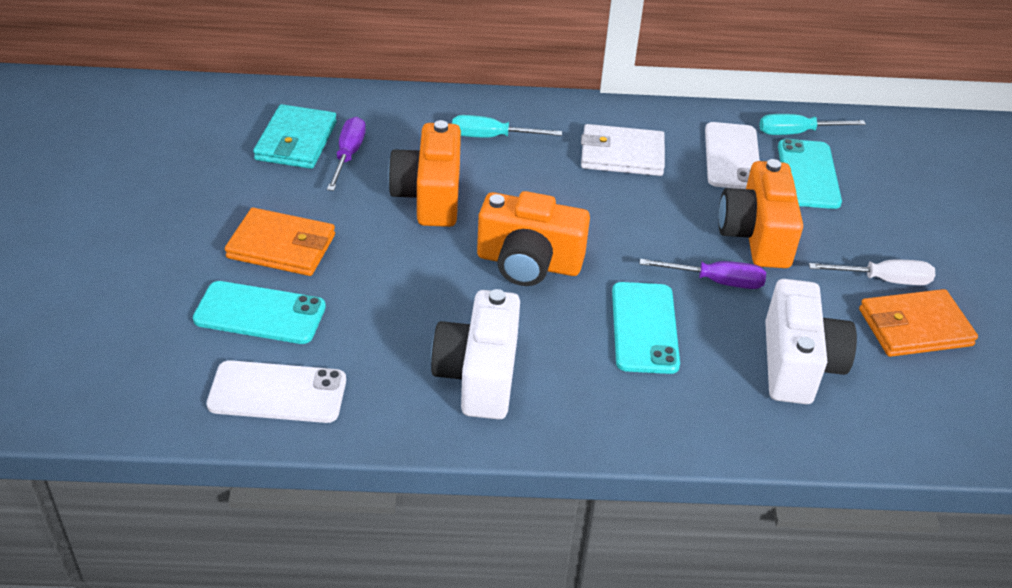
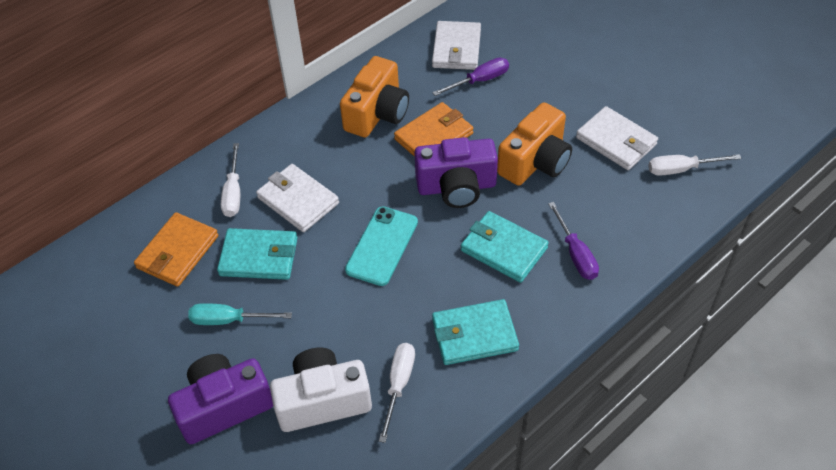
orange camera: [388,120,461,227] [477,191,590,286] [718,159,803,268] = 3 -> [340,56,409,138] [497,102,572,186] = 2
purple camera: none = 0 -> [168,354,273,444] [414,137,498,208] = 2
turquoise phone: [193,281,326,344] [612,282,680,374] [778,139,842,209] = 3 -> [345,206,418,286] = 1
turquoise screwdriver: [452,115,562,138] [759,114,866,135] = 2 -> [188,303,292,325] = 1
turquoise wallet: [253,104,337,169] = 1 -> [217,228,297,280] [432,299,519,365] [461,211,549,283] = 3
white camera: [431,289,520,419] [765,279,857,404] = 2 -> [270,348,372,432] = 1
white phone: [207,360,346,423] [705,122,760,189] = 2 -> none = 0
white screwdriver: [809,260,935,285] = 1 -> [221,143,240,217] [379,343,415,443] [649,154,741,176] = 3
white wallet: [581,124,665,176] = 1 -> [256,164,339,232] [432,21,481,70] [576,106,658,170] = 3

